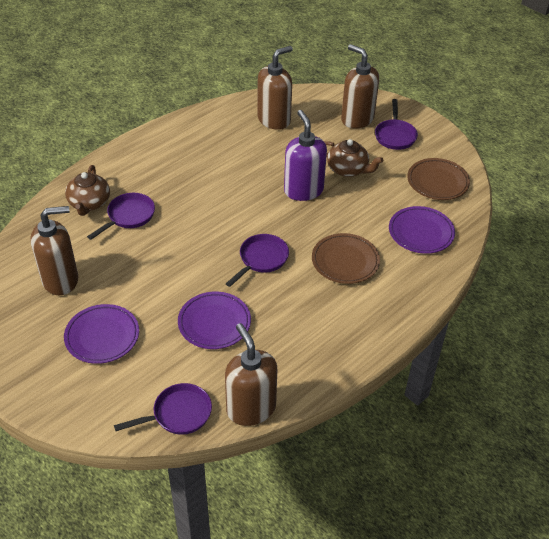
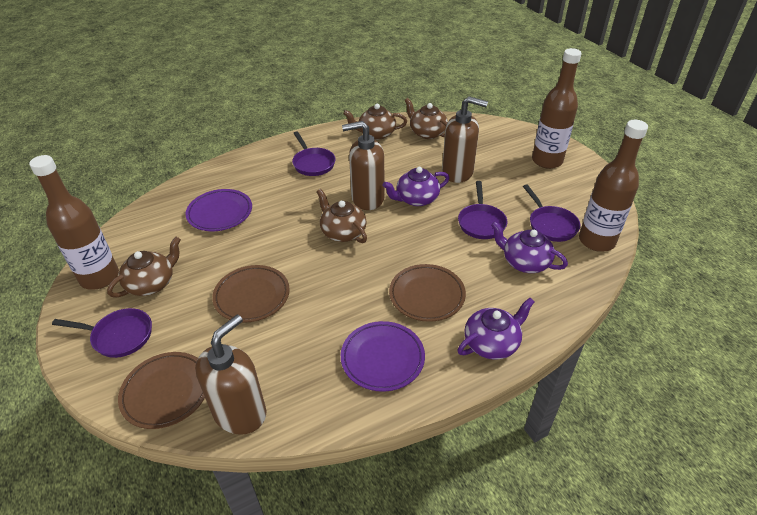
brown bottle: none = 0 -> [29,155,119,290] [532,48,582,169] [579,120,648,252] = 3
brown plate: [312,233,380,284] [407,158,470,200] = 2 -> [118,352,205,429] [212,265,290,322] [389,264,466,322] = 3
brown soap dispenser: [30,206,78,295] [225,323,277,426] [257,46,293,130] [341,44,379,129] = 4 -> [195,315,266,435] [342,121,384,210] [442,96,488,183] = 3
brown teapot: [65,165,110,216] [324,139,383,177] = 2 -> [107,237,181,298] [317,189,367,243] [343,104,407,140] [405,98,448,139] = 4
purple plate: [64,304,139,364] [178,292,251,349] [389,206,455,254] = 3 -> [186,189,252,231] [341,321,425,392] = 2
purple soap dispenser: [284,110,327,201] = 1 -> none = 0
purple teapot: none = 0 -> [383,167,449,206] [457,298,534,359] [491,221,568,273] = 3

